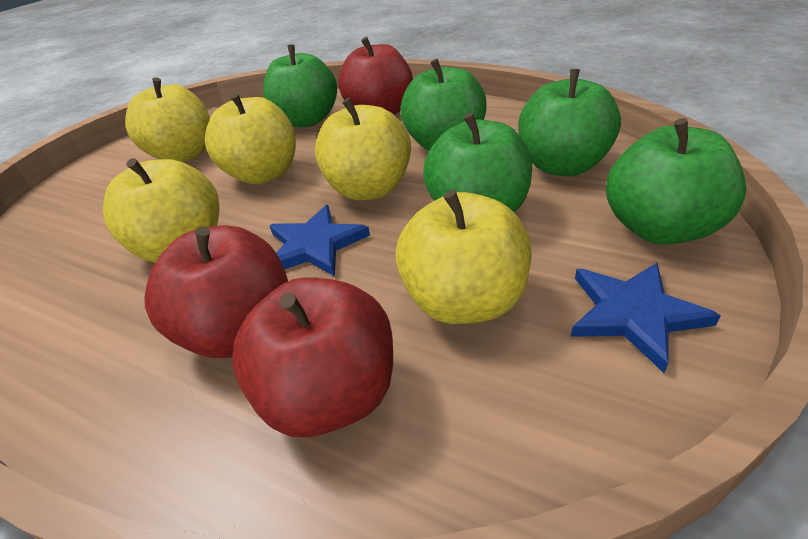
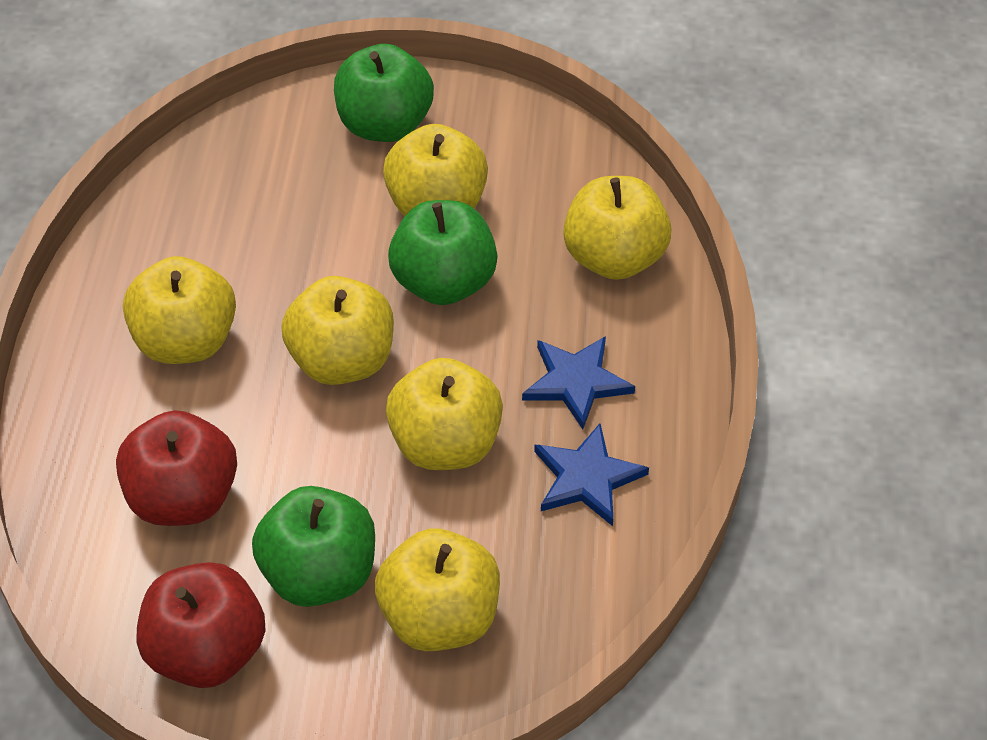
green apple: [263,45,337,127] [400,58,487,151] [423,113,532,212] [518,69,621,176] [606,118,746,245] = 5 -> [252,486,375,607] [334,44,434,142] [388,200,498,305] = 3
red apple: [144,225,288,358] [232,277,393,438] [339,37,413,115] = 3 -> [116,410,237,526] [136,562,266,688] = 2
yellow apple: [103,158,219,263] [125,77,210,162] [205,92,296,184] [315,98,411,200] [395,190,532,324] = 5 -> [123,256,236,364] [281,276,394,385] [375,528,500,651] [383,124,488,216] [386,358,503,470] [563,176,671,280] = 6

